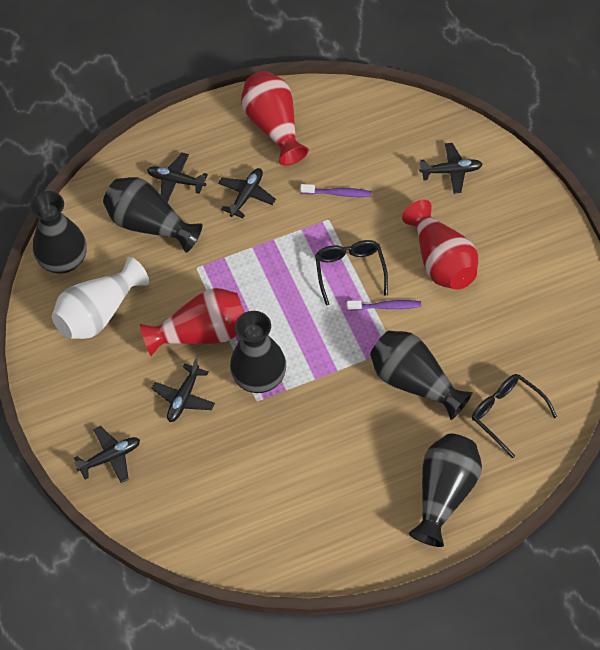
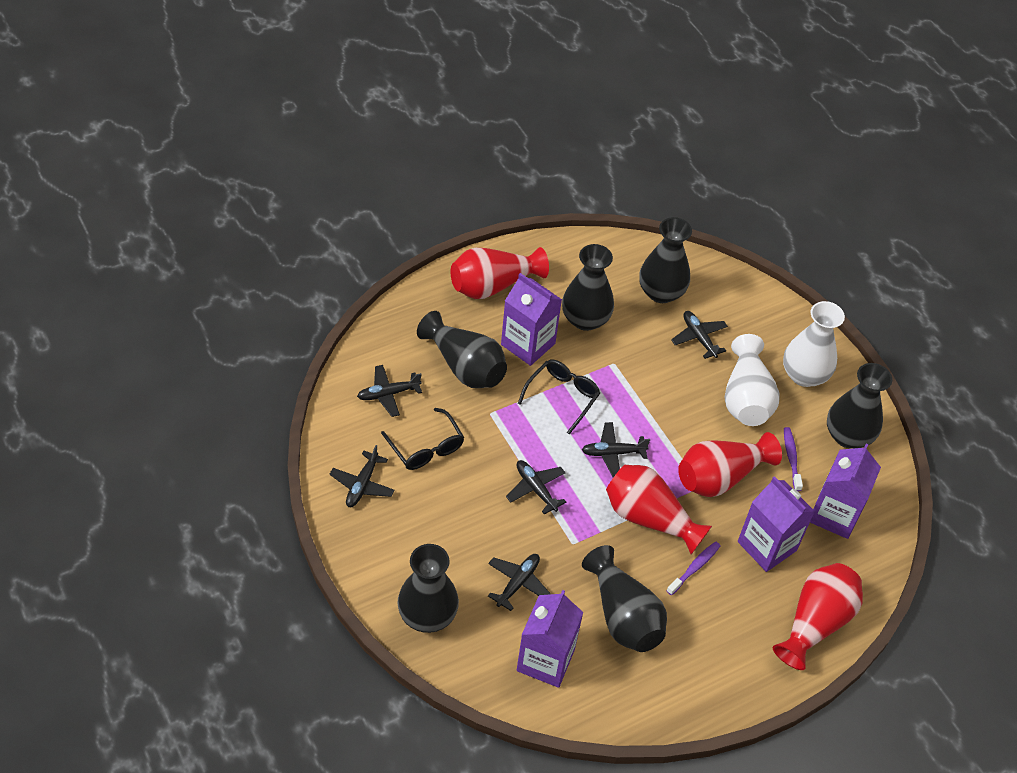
black plane: [74,426,140,483] [147,153,208,202] [151,359,215,422] [218,168,276,218] [419,143,483,194] = 5 -> [329,445,394,507] [357,365,422,417] [488,554,551,611] [506,460,566,515] [582,422,650,477] [671,311,728,359] = 6
black vase: [30,191,86,274] [103,177,202,253] [230,311,286,393] [370,331,473,420] [409,434,482,547] = 5 -> [397,544,459,633] [417,311,507,388] [562,244,614,331] [582,545,667,652] [639,217,692,303] [827,363,892,448] = 6
purple carton: none = 0 -> [501,273,562,366] [517,590,583,688] [738,476,815,572] [810,444,881,539] = 4
red vase: [140,288,245,356] [241,71,309,165] [402,200,478,290] = 3 -> [451,247,549,299] [606,465,712,554] [678,432,782,497] [773,563,863,670] = 4
white vase: [52,257,149,339] = 1 -> [725,334,780,426] [783,301,845,387] = 2

